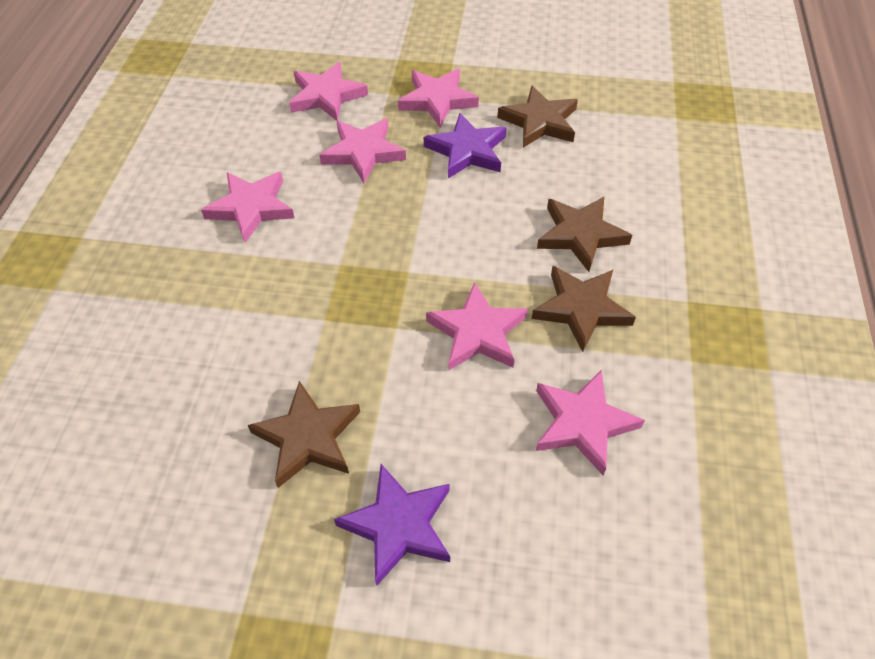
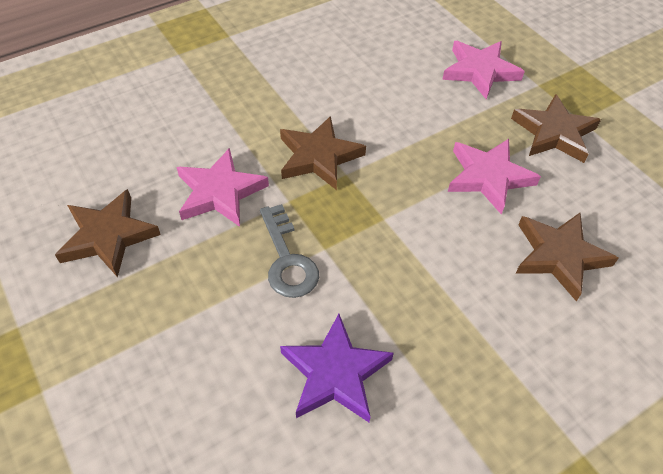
grey key: none = 0 -> [260,204,319,298] = 1
pink star: [201,172,294,243] [289,62,368,121] [319,118,406,183] [398,69,479,127] [426,282,528,370] [536,370,645,476] = 6 -> [177,148,269,227] [442,41,525,99] [448,139,541,215] = 3
purple star: [334,464,450,586] [424,113,507,178] = 2 -> [280,314,394,422] = 1

